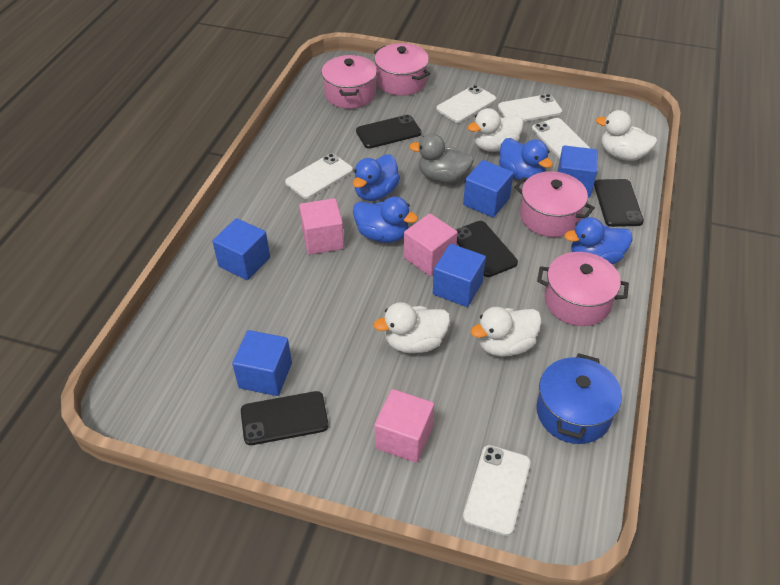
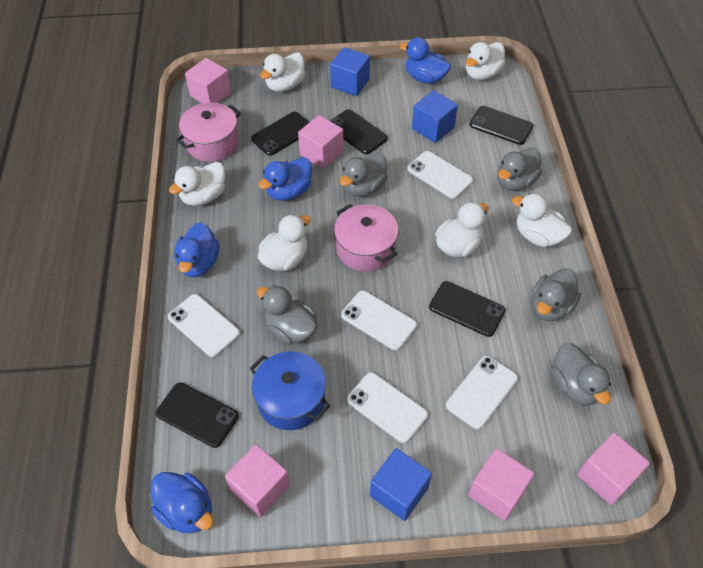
black phone: [241,391,329,445] [356,115,421,149] [455,221,518,277] [594,179,644,227] = 4 -> [156,382,239,448] [251,112,309,156] [330,109,388,154] [429,281,506,337] [470,106,534,145] = 5
blue cube: [212,218,270,280] [232,330,292,396] [433,244,486,307] [463,160,513,218] [557,146,598,197] = 5 -> [330,47,370,96] [370,448,432,521] [412,90,458,143] = 3
grey duck: [409,134,474,183] = 1 -> [257,285,318,345] [340,152,388,197] [497,147,542,191] [531,268,581,321] [551,343,611,406] = 5
pink cube: [299,198,344,255] [374,389,434,463] [404,214,458,276] = 3 -> [185,58,231,103] [225,445,290,517] [298,115,344,169] [468,448,534,521] [577,433,650,505] = 5
pink pot: [322,55,377,109] [374,43,430,96] [514,171,595,237] [537,252,629,326] = 4 -> [176,102,241,162] [334,204,399,272] = 2
white duck: [373,302,450,353] [468,108,524,152] [471,307,542,357] [596,110,657,161] = 4 -> [169,162,225,206] [258,214,311,271] [260,52,305,92] [435,202,489,258] [466,42,506,80] [512,193,572,247] = 6

